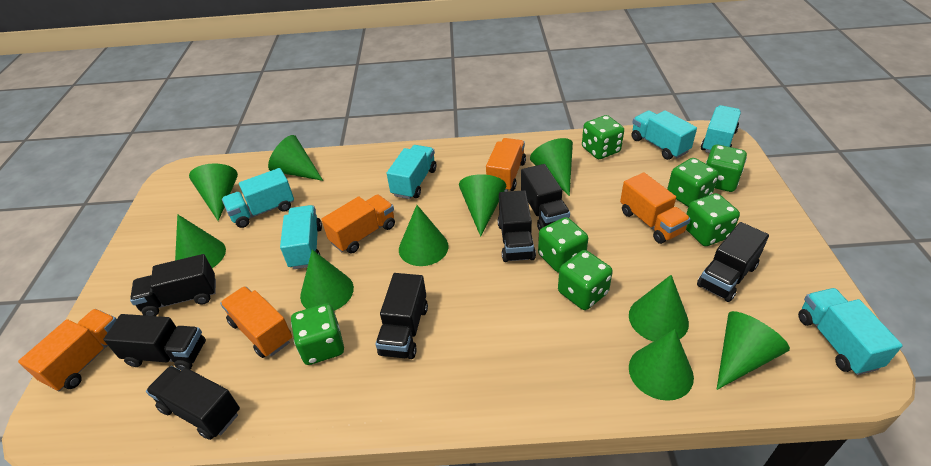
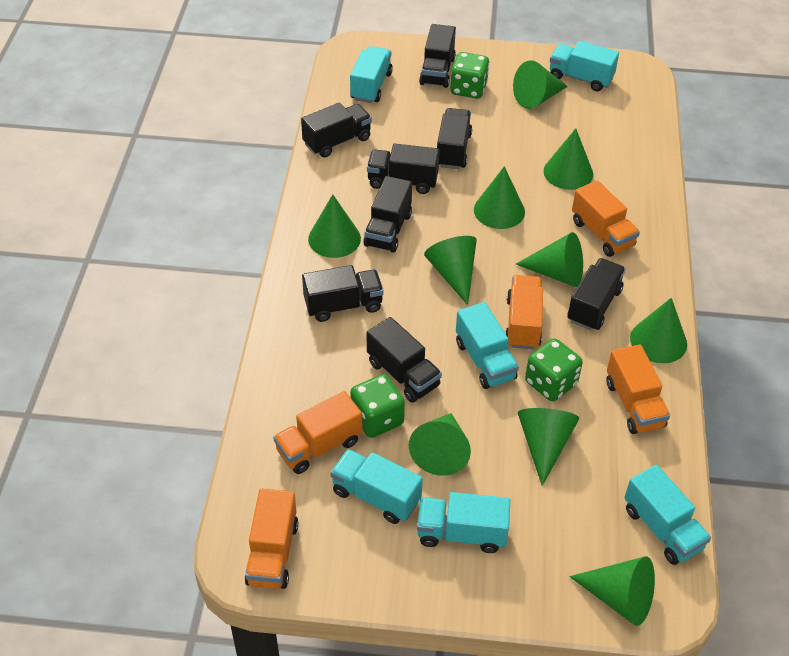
black truck: [103,314,206,370] [130,254,216,316] [146,366,240,440] [375,273,428,359] [497,190,536,262] [521,164,570,231] [697,222,769,302] = 7 -> [301,103,372,157] [302,265,384,322] [363,176,412,253] [367,144,440,194] [367,317,442,403] [419,24,456,88] [437,108,472,169] [567,258,626,330] = 8
green dice: [291,303,344,365] [538,217,588,273] [558,250,613,310] [582,115,624,159] [667,158,719,206] [686,193,740,246] [706,145,747,192] = 7 -> [350,374,405,438] [450,52,489,99] [525,338,583,402] = 3

